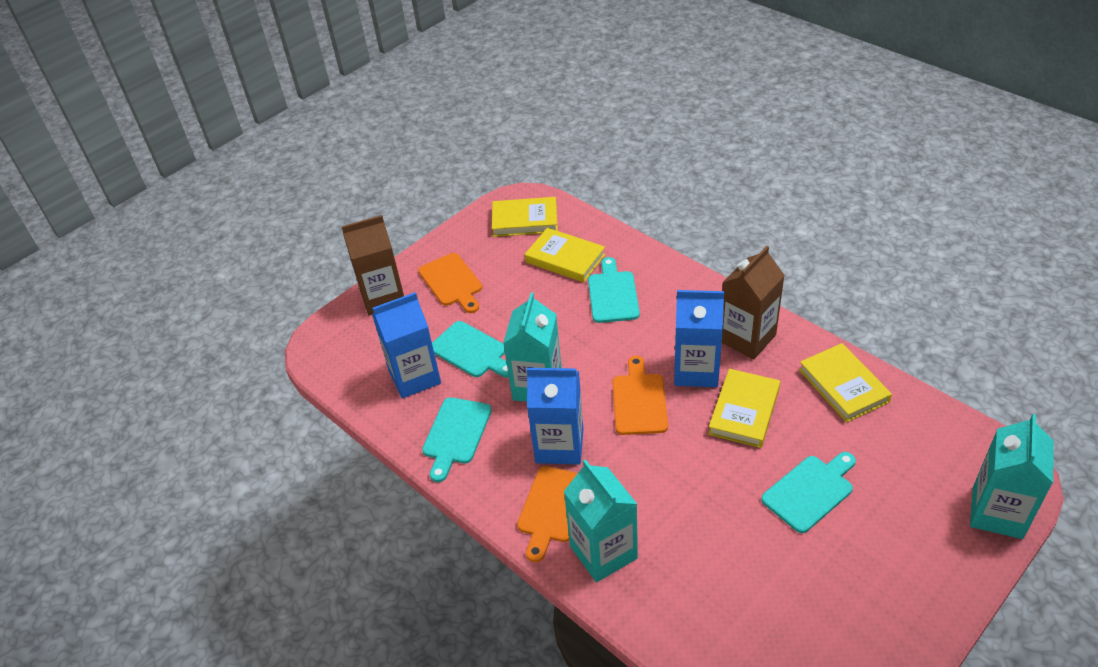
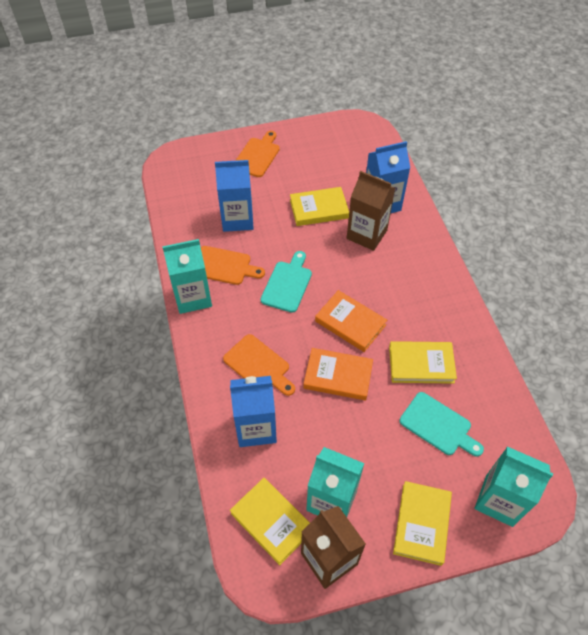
orange book: none = 0 -> [304,348,373,400] [315,290,387,352] = 2
turquoise cutting board: [422,397,492,482] [432,321,509,378] [588,257,640,323] [761,452,856,533] = 4 -> [261,251,312,313] [400,392,484,457] = 2

